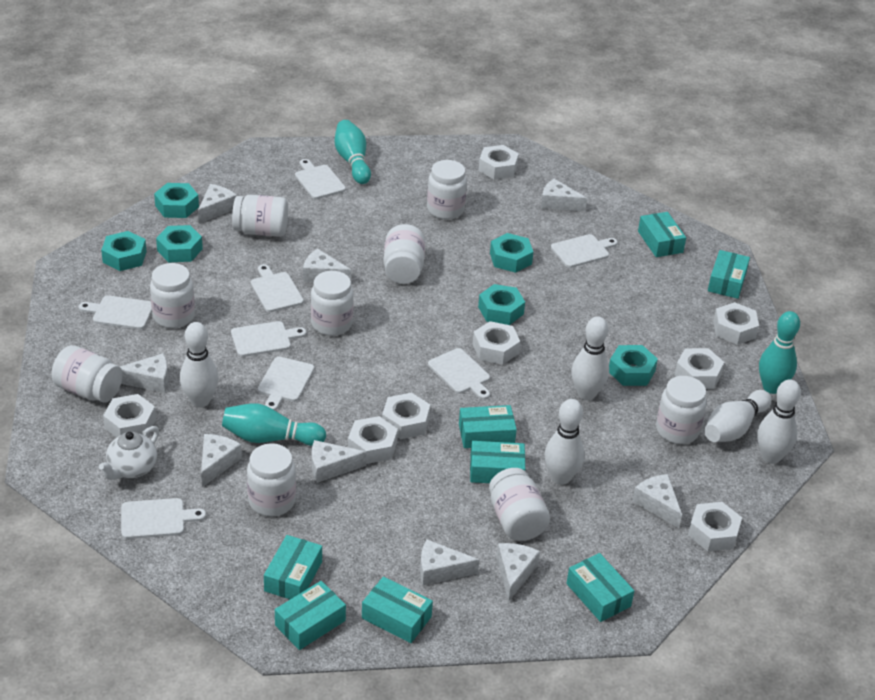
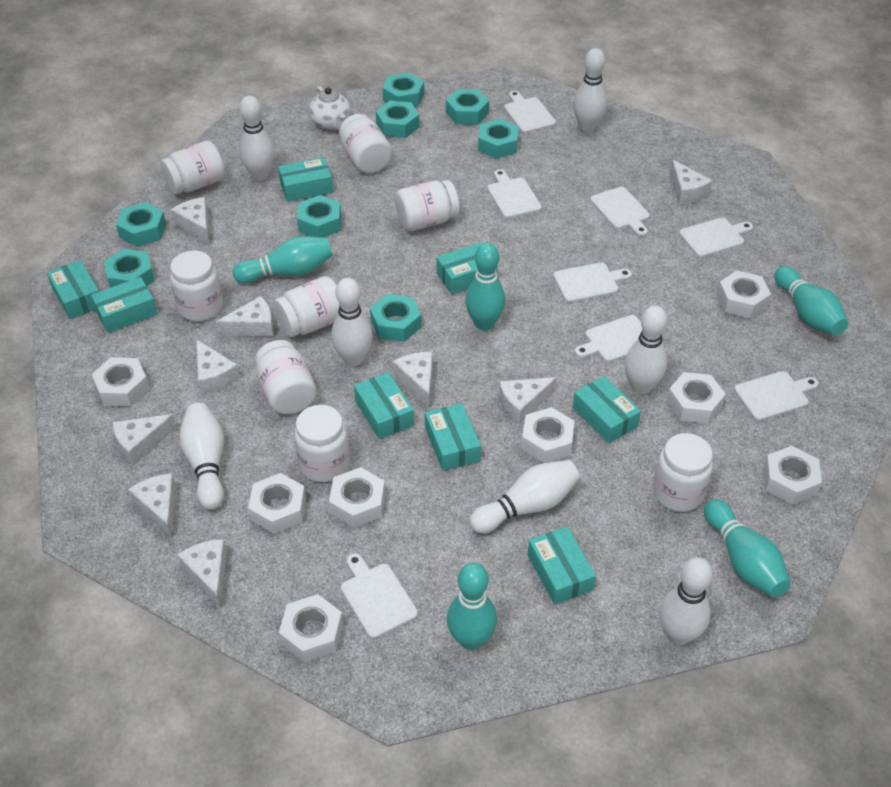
turquoise bowling pin: [222,403,326,446] [334,120,371,184] [759,311,800,394] = 3 -> [233,236,333,283] [447,563,497,650] [465,243,505,330] [704,499,791,597] [774,266,848,335] = 5
turquoise nut: [101,231,147,271] [154,183,199,218] [156,225,203,262] [478,284,525,325] [490,233,533,273] [609,345,658,386] = 6 -> [104,249,155,288] [116,202,166,247] [297,195,341,238] [370,294,422,342] [376,101,419,138] [382,73,424,107] [446,89,489,125] [478,119,519,159] = 8
white bowling pin: [180,322,219,407] [545,399,585,485] [571,317,609,400] [704,390,771,442] [757,379,801,464] = 5 -> [179,403,224,510] [239,96,275,181] [331,278,373,366] [469,460,580,533] [573,48,607,132] [624,306,667,394] [659,558,713,645] = 7
white jar: [52,345,123,403] [150,263,195,328] [232,195,288,237] [247,443,296,517] [311,271,354,336] [383,224,425,284] [427,160,467,219] [489,468,550,541] [656,376,707,444] = 9 -> [160,140,225,195] [170,251,223,321] [255,340,317,414] [274,276,340,337] [294,405,350,482] [339,114,392,173] [395,180,459,231] [653,433,713,512] = 8

